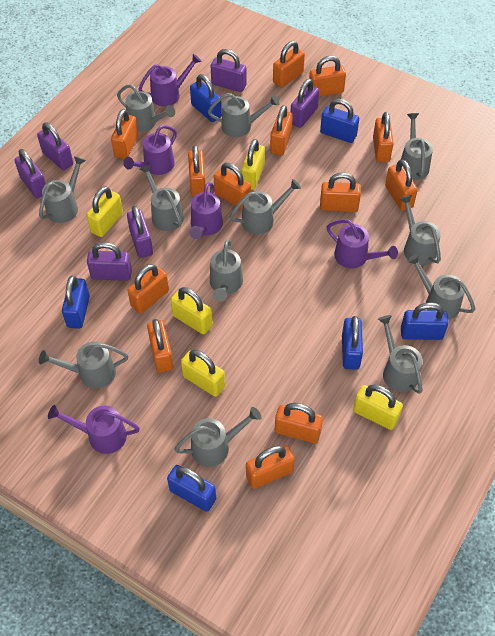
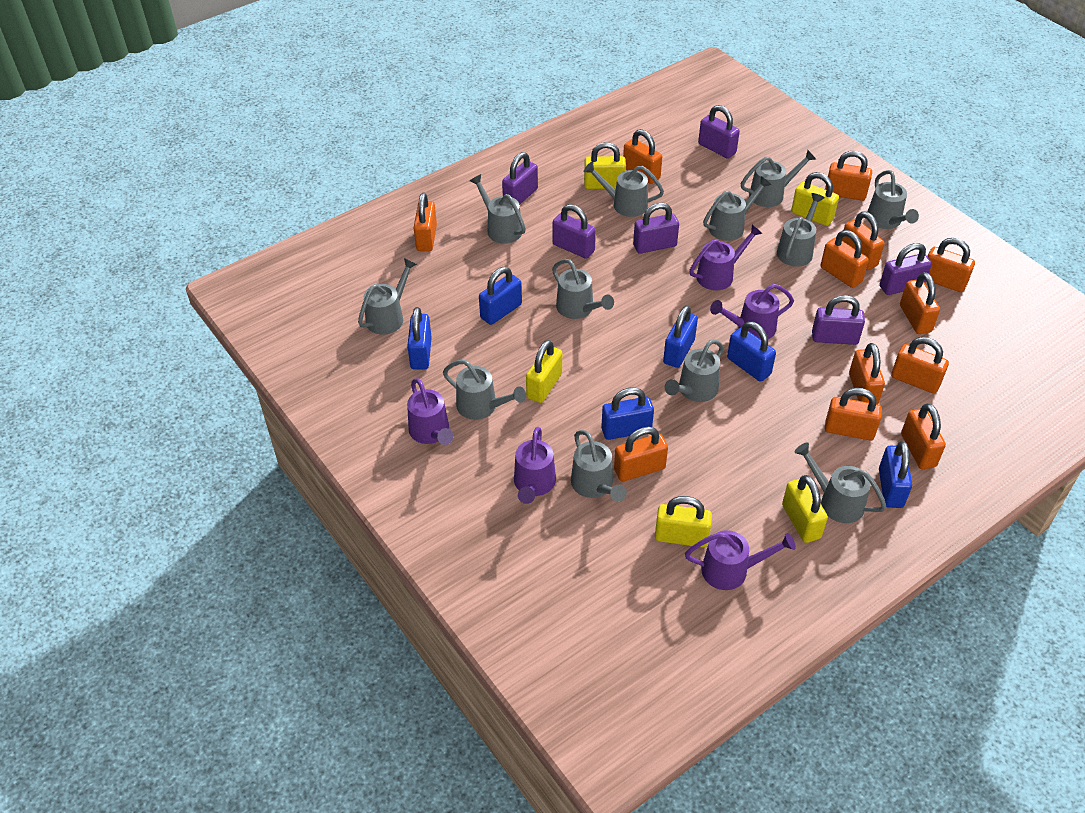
orange padlock: [111,109,138,159] [128,264,169,314] [147,319,173,373] [188,145,206,196] [214,163,251,210] [246,445,295,489] [270,105,293,155] [273,41,305,88] [275,403,323,443] [309,56,346,97] [320,172,361,212] [373,112,394,162] [385,159,418,211] = 13 -> [414,193,437,251] [614,427,668,482] [623,129,662,184] [821,230,869,288] [825,151,872,201] [825,388,882,440] [842,211,884,270] [849,343,885,404] [891,337,949,394] [900,272,940,334] [901,403,946,469] [927,238,975,292] = 12

